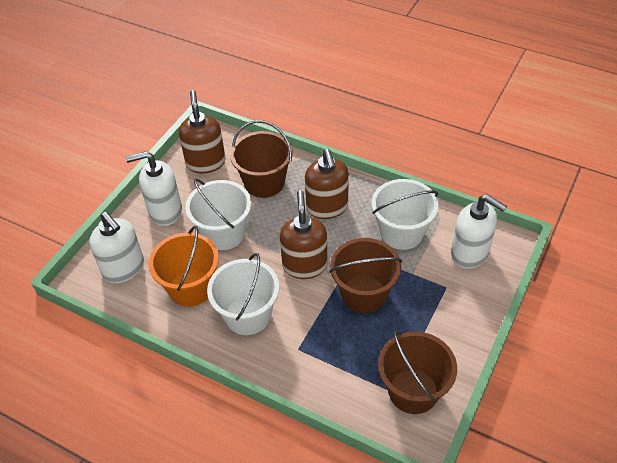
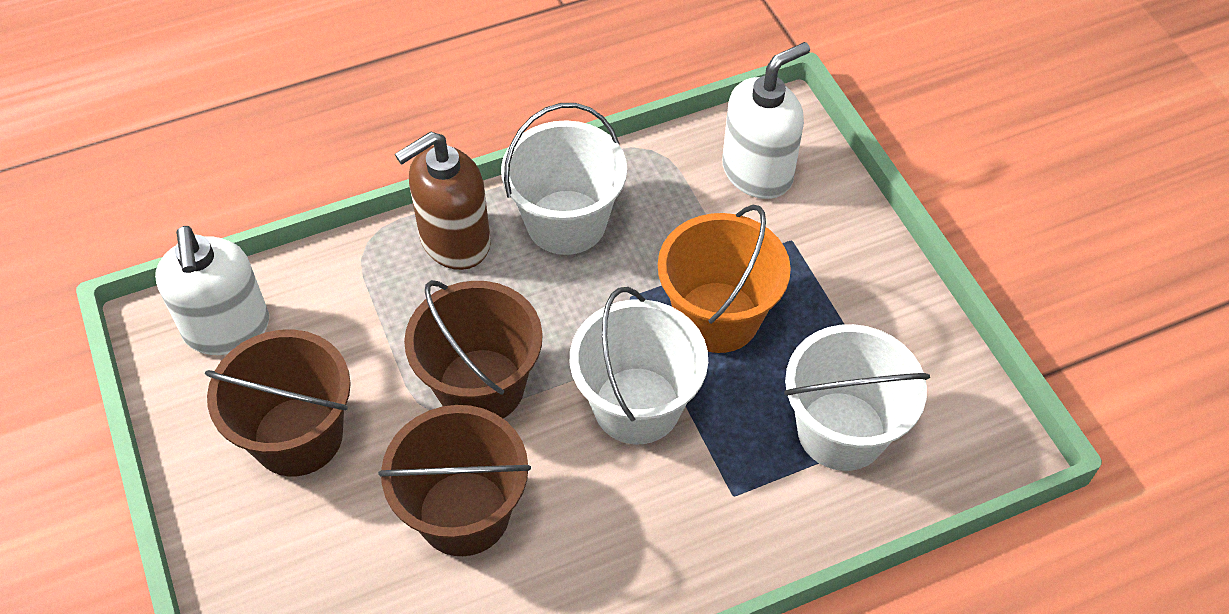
brown soap dispenser: [179,90,225,174] [280,190,328,279] [305,149,349,219] = 3 -> [395,131,491,270] = 1
white soap dispenser: [89,212,144,283] [126,151,182,226] [451,194,507,269] = 3 -> [155,226,269,355] [722,42,810,199] = 2

